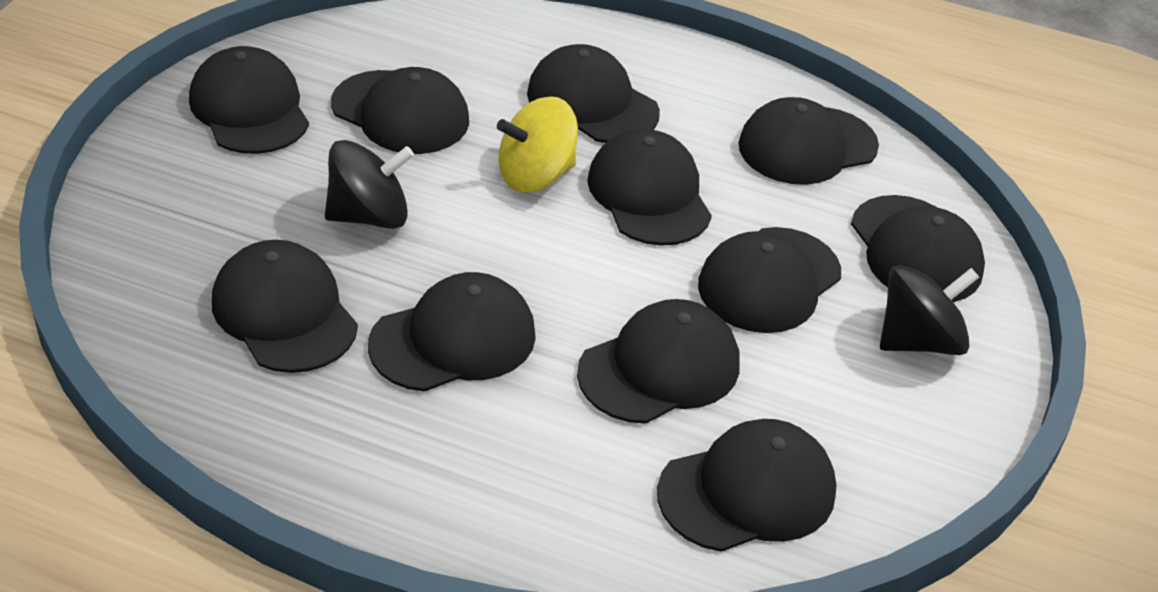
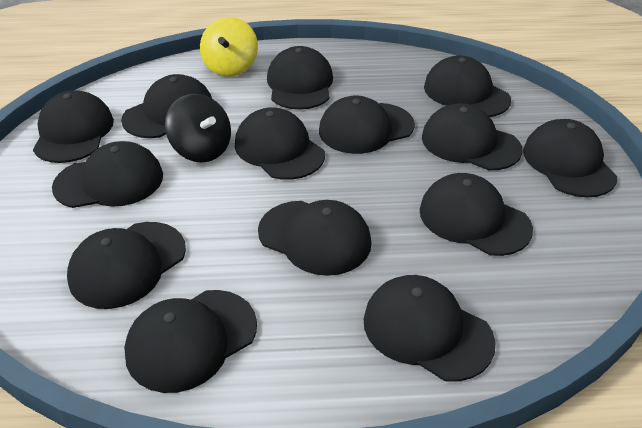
black cap: [189,46,309,154] [212,240,358,373] [331,67,469,154] [368,272,536,392] [527,44,660,143] [577,299,740,424] [587,129,712,246] [657,419,837,552] [698,227,841,333] [738,97,879,185] [851,195,985,302] = 11 -> [33,90,114,163] [52,141,163,208] [67,222,186,309] [121,74,212,138] [124,290,257,393] [235,107,325,180] [258,200,371,276] [267,46,333,110] [319,96,415,154] [364,275,496,382] [420,173,533,256] [422,103,522,170] [424,55,511,117] [523,119,618,198] = 14
black spinning top: [325,140,414,229] [880,265,979,355] = 2 -> [165,94,231,162] = 1

